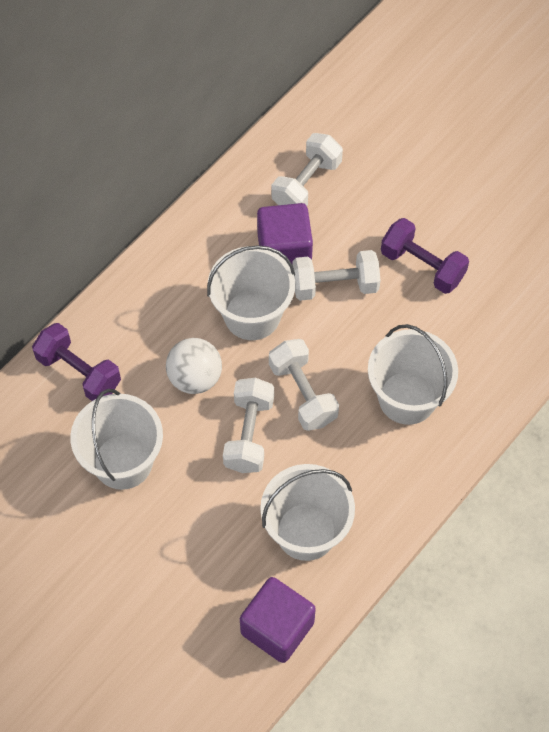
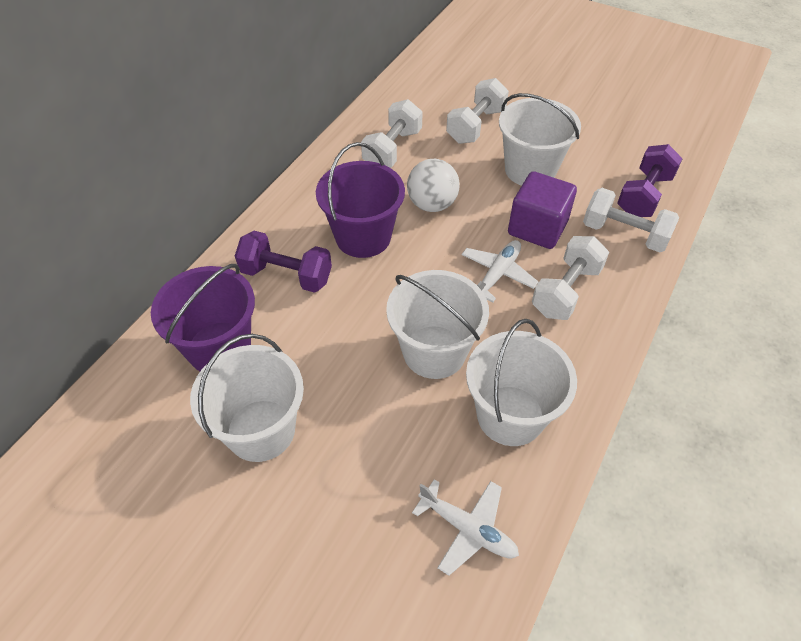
purple bucket: none = 0 -> [151,264,255,371] [316,142,405,258] = 2
purple cube: [240,577,316,663] [257,203,313,264] = 2 -> [508,171,577,249] = 1
white plane: none = 0 -> [412,479,519,576] [461,240,539,302] = 2

